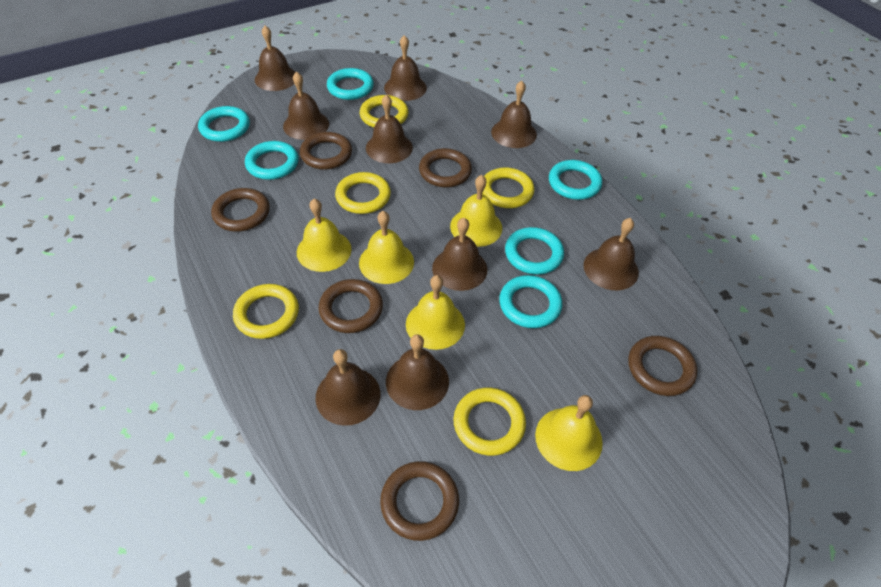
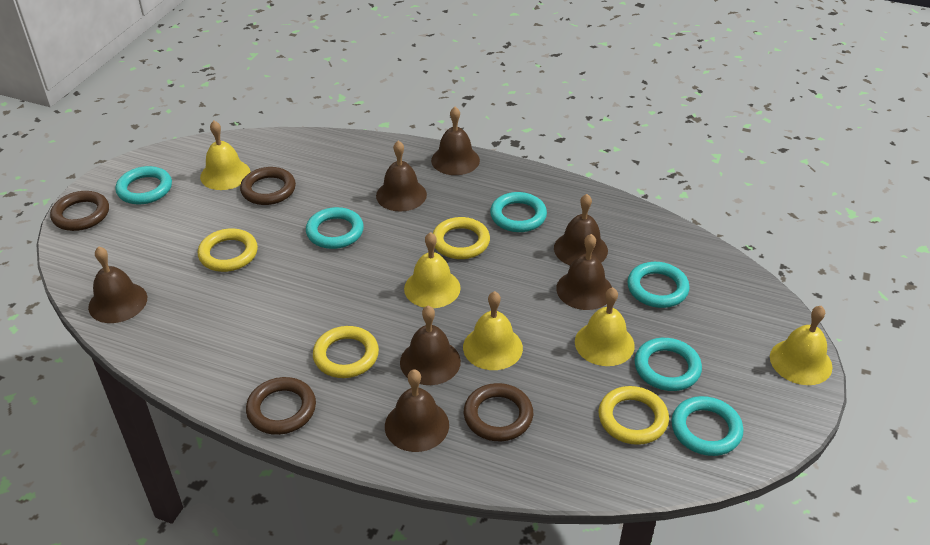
brown bell: [255,26,296,91] [283,71,329,140] [316,349,380,426] [366,94,413,163] [384,35,427,101] [386,334,449,410] [432,218,487,291] [491,81,537,148] [583,218,639,290] = 9 -> [88,246,147,323] [376,140,427,212] [385,369,449,452] [400,306,461,385] [431,107,480,175] [554,194,608,266] [556,234,612,310] = 7
brown ring: [211,188,270,232] [300,132,352,170] [319,279,383,333] [380,461,459,541] [419,148,472,187] [628,336,697,396] = 6 -> [50,191,109,231] [240,167,296,205] [246,377,316,435] [464,383,533,441] = 4
yellow ring: [233,284,299,339] [335,172,391,214] [360,95,409,128] [454,388,526,456] [482,167,534,208] = 5 -> [198,228,258,272] [313,326,379,378] [433,217,490,259] [599,386,669,445] = 4

